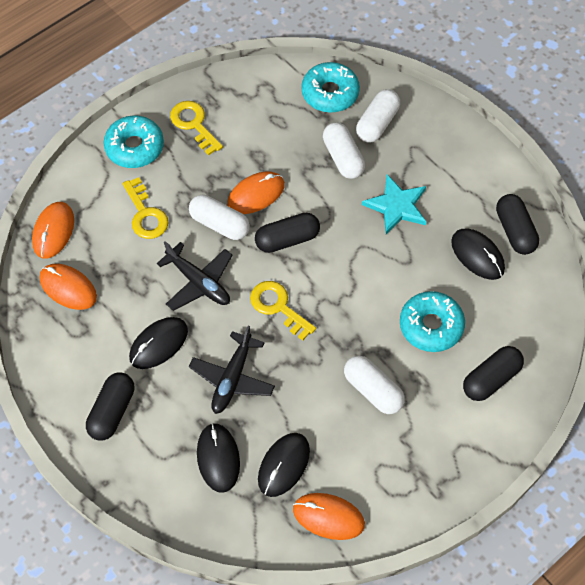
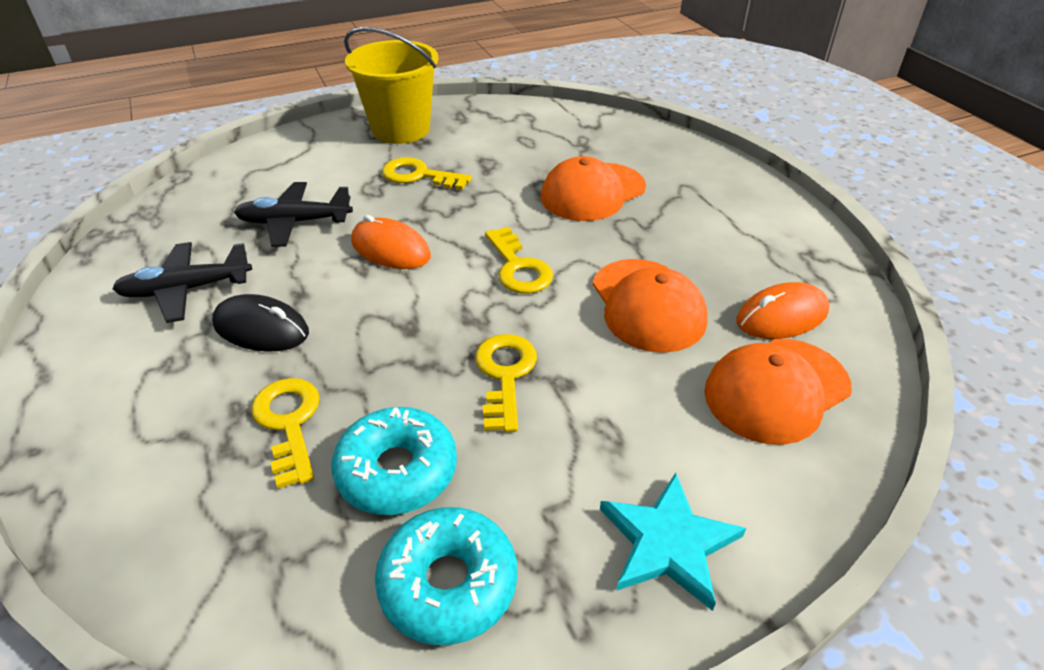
black capsule: [86,372,135,440] [255,213,320,253] [463,346,524,401] [496,194,539,255] = 4 -> none = 0
black mouse: [129,317,188,369] [197,423,240,492] [258,433,310,497] [451,229,505,280] = 4 -> [212,294,309,352] = 1
orange cap: none = 0 -> [541,156,646,221] [592,259,708,353] [704,339,852,445] = 3
orange mouse: [32,202,74,259] [40,264,97,310] [227,171,285,214] [293,493,365,540] = 4 -> [351,215,431,269] [737,282,829,339] = 2
turquoise donut: [103,115,164,168] [301,62,360,113] [400,291,465,352] = 3 -> [332,407,457,515] [375,507,517,645] = 2
white capsule: [189,195,250,240] [323,122,365,179] [344,356,405,414] [356,89,400,142] = 4 -> none = 0
yellow bucket: none = 0 -> [344,27,438,144] = 1
yellow key: [123,177,168,239] [170,101,223,156] [250,281,316,341] = 3 -> [251,378,320,489] [382,157,472,190] [475,334,537,432] [485,227,553,294] = 4

